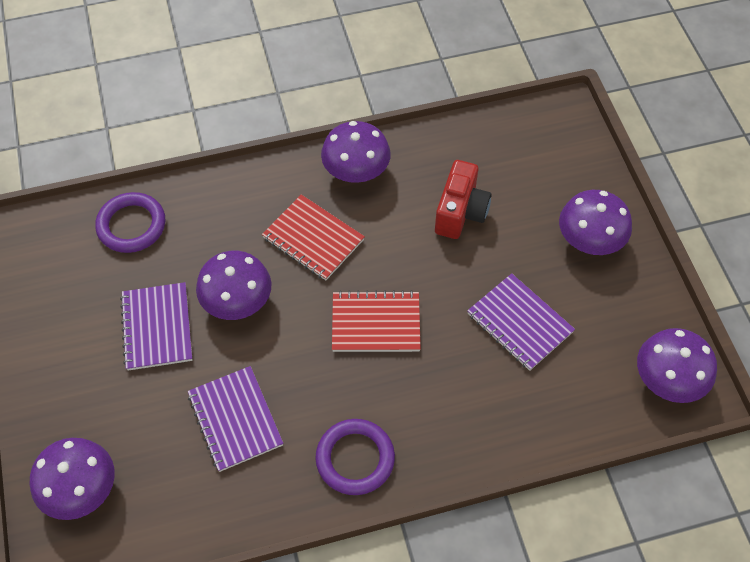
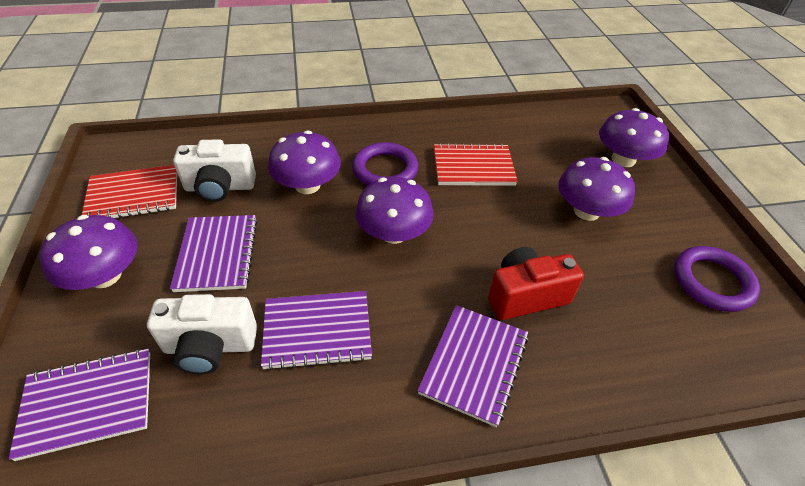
purple notebook: [120,282,192,371] [188,366,283,472] [467,273,575,371] = 3 -> [9,348,150,461] [170,215,258,292] [261,291,372,371] [418,305,529,427] = 4
white camera: none = 0 -> [147,294,257,374] [173,139,256,202] = 2

